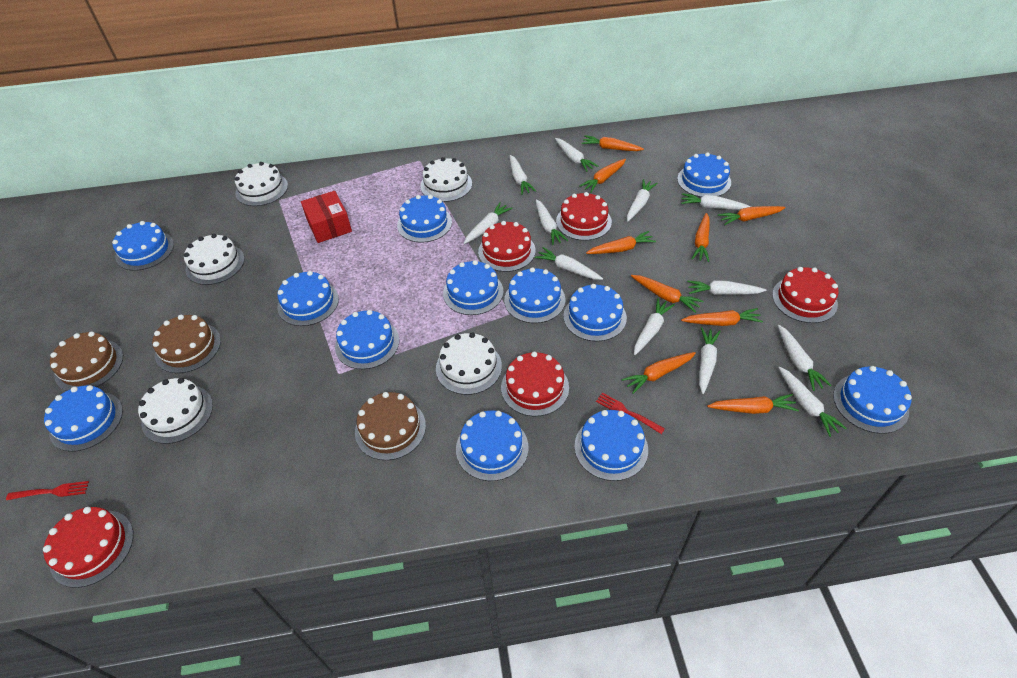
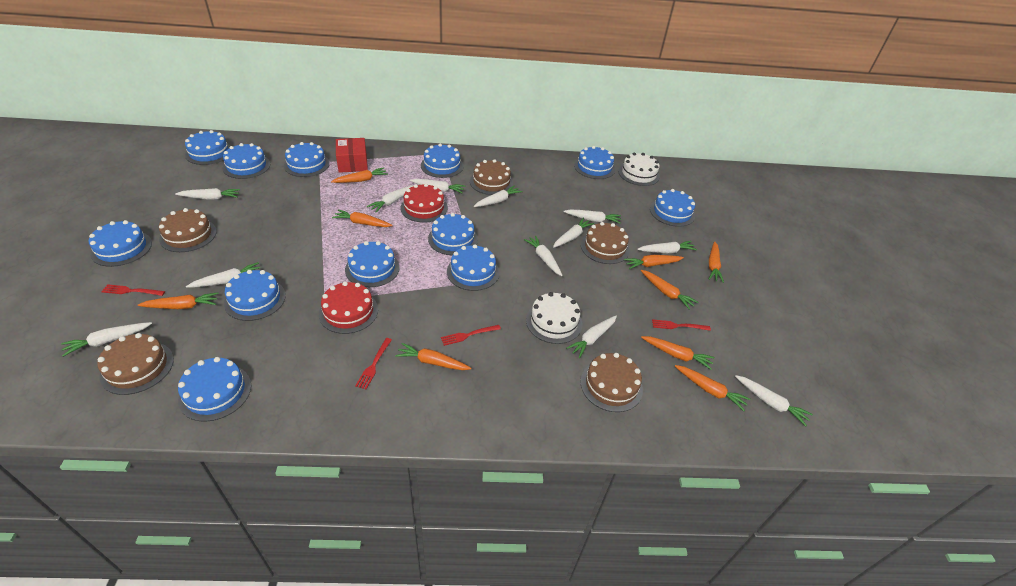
brown cake: [50,332,123,391] [152,315,221,373] [355,392,426,460] = 3 -> [98,333,174,395] [159,208,217,252] [470,159,513,195] [580,353,643,412] [581,222,630,264] = 5
red cake: [43,507,133,588] [478,221,536,272] [501,352,569,416] [556,192,612,241] [772,267,839,323] = 5 -> [319,282,378,334] [400,183,448,223] = 2
red fork: [6,481,89,500] [596,393,665,434] = 2 -> [101,284,165,296] [355,338,392,389] [441,325,501,346] [652,319,711,331] = 4
white cake: [138,378,213,444] [184,234,245,285] [235,162,288,206] [420,157,472,202] [436,332,502,395] = 5 -> [526,292,583,344] [618,153,660,186] = 2

